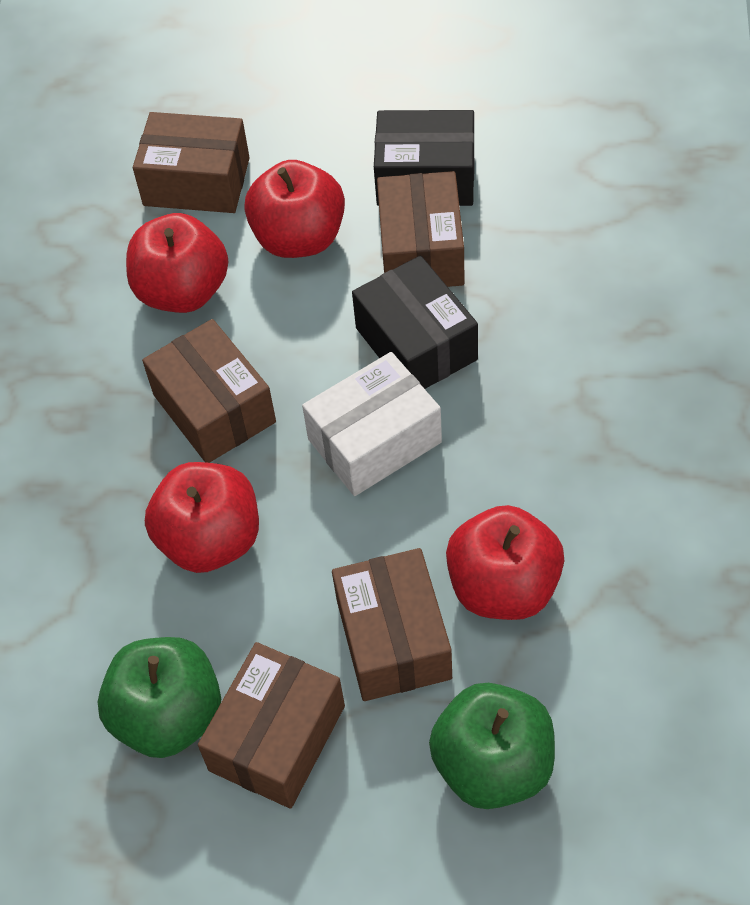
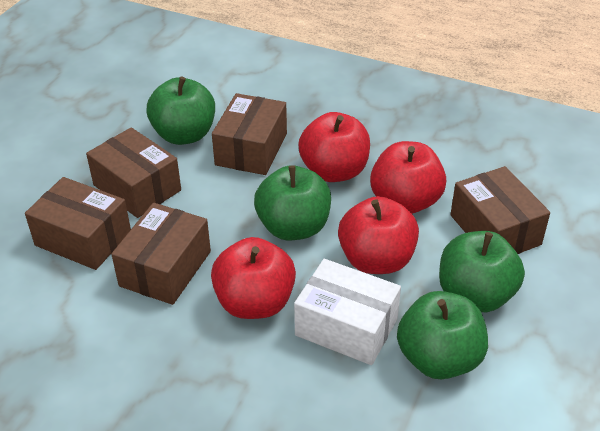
black box: [352,255,478,389] [374,110,474,206] = 2 -> none = 0
green apple: [98,637,221,758] [429,683,555,809] = 2 -> [147,76,215,145] [254,165,331,240] [397,291,488,379] [439,231,525,312] = 4

